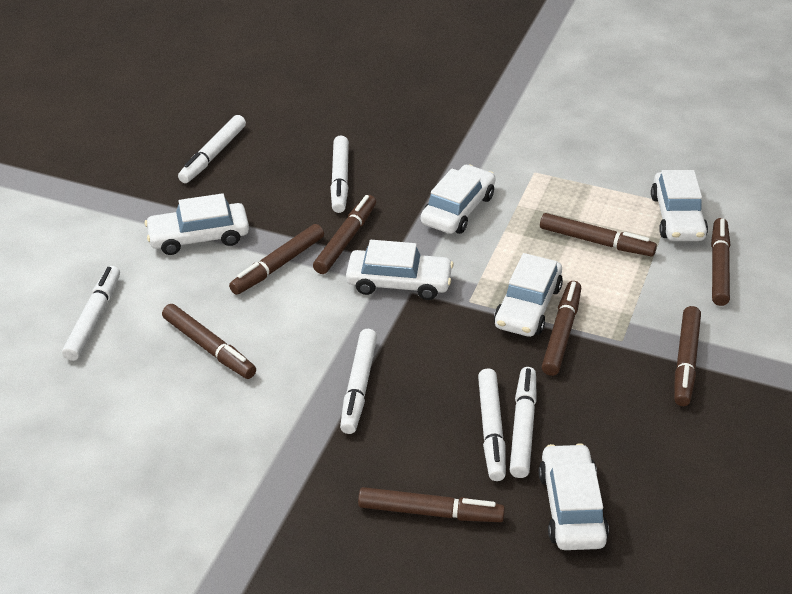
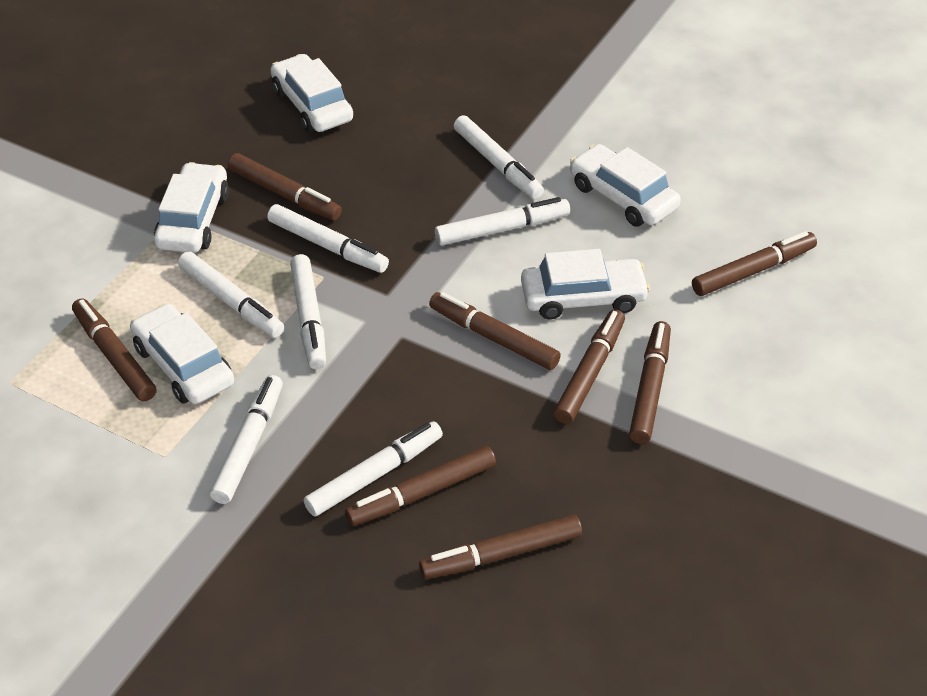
white car: [145,193,249,255] [346,240,454,300] [421,164,496,234] [494,253,563,337] [539,443,609,550] [651,170,708,241] = 6 -> [130,303,234,404] [154,162,229,253] [271,54,353,132] [521,249,650,320] [570,144,681,227] = 5
white marker: [62,266,120,361] [178,115,246,183] [330,136,349,213] [340,329,377,434] [478,368,506,481] [509,367,537,478] = 6 -> [178,251,284,338] [210,375,283,504] [267,204,389,273] [290,254,326,369] [304,421,443,517] [435,197,570,246] [454,115,544,199] = 7

